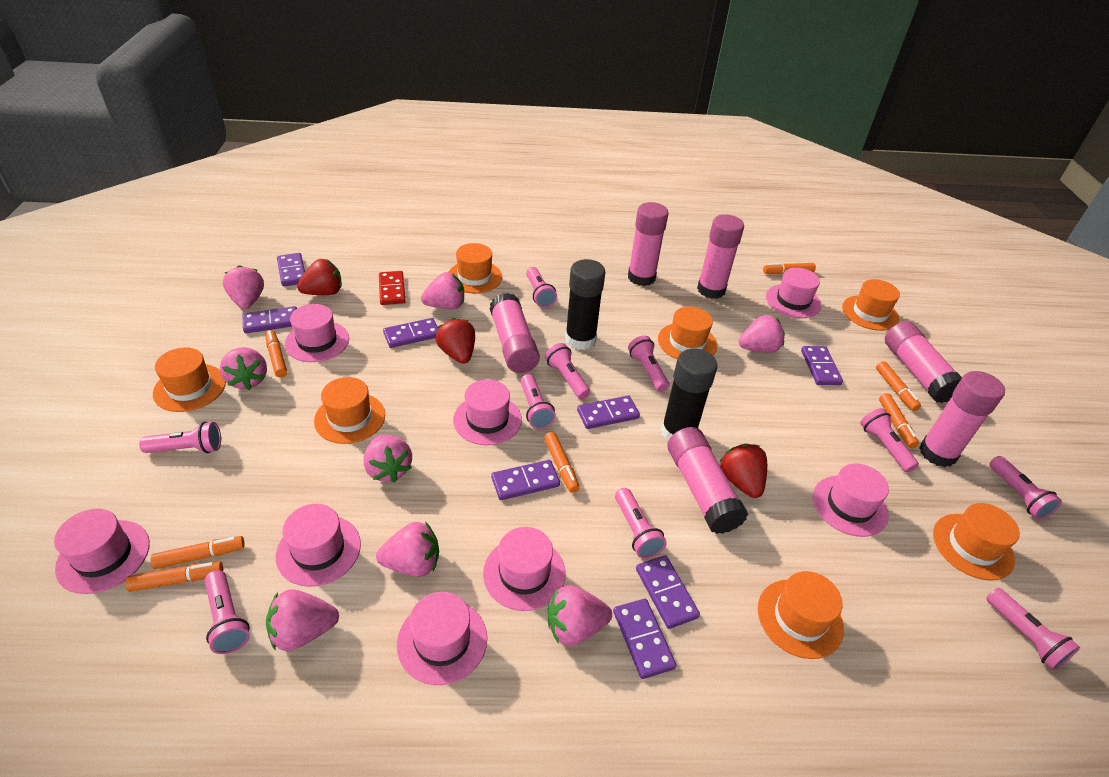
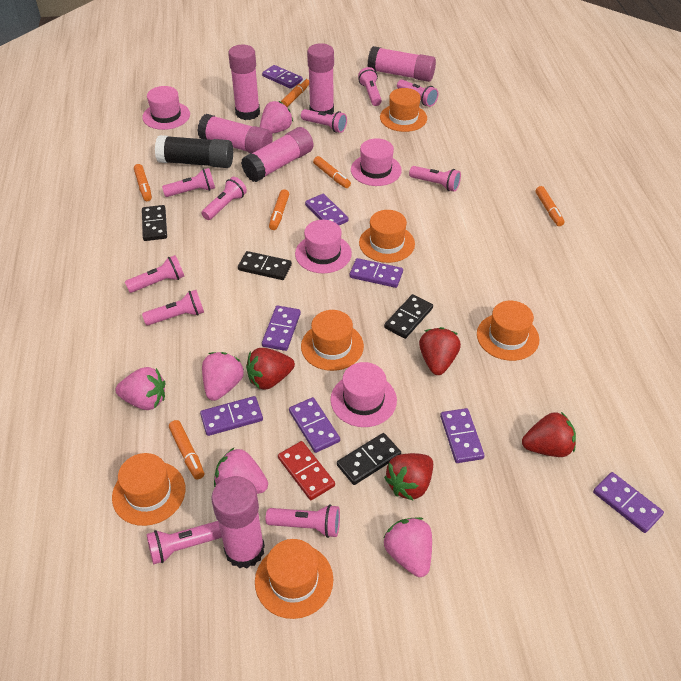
black domino: none = 0 -> [142,205,167,241] [238,251,292,280] [337,433,401,485] [384,294,433,339] = 4
black glue stick: [565,259,605,350] [661,349,717,441] = 2 -> [155,135,233,168] = 1
orange hat: [153,347,226,412] [314,377,385,444] [449,243,502,293] [658,306,717,359] [758,571,844,659] [842,279,900,331] [933,503,1020,581] = 7 -> [112,453,186,526] [255,539,333,619] [301,310,364,371] [359,210,415,263] [380,88,427,132] [477,301,539,361] = 6
orange marker: [126,561,223,592] [150,536,245,569] [265,330,287,378] [544,432,580,493] [763,263,816,274] [876,361,921,411] [879,393,919,448] = 7 -> [134,164,152,201] [169,420,204,480] [269,189,289,230] [281,78,309,107] [313,156,351,188] [536,186,565,226] = 6
pink hat: [54,509,150,594] [276,504,361,587] [285,304,349,362] [397,592,487,685] [453,379,522,445] [483,527,566,611] [766,268,821,318] [813,463,889,537] = 8 -> [142,86,190,130] [295,220,352,273] [330,362,397,427] [351,138,402,186] = 4
pink strawberry: [220,347,267,390] [223,265,264,309] [266,589,339,651] [363,435,412,483] [376,522,439,576] [421,272,464,309] [548,585,612,645] [739,315,785,353] = 8 -> [116,367,165,410] [202,352,244,401] [214,447,268,494] [260,101,293,134] [384,517,432,577] = 5
red strawberry: [297,259,342,295] [436,318,475,364] [719,443,767,498] = 3 -> [246,348,295,390] [384,453,433,501] [419,327,461,375] [522,412,576,457] = 4

